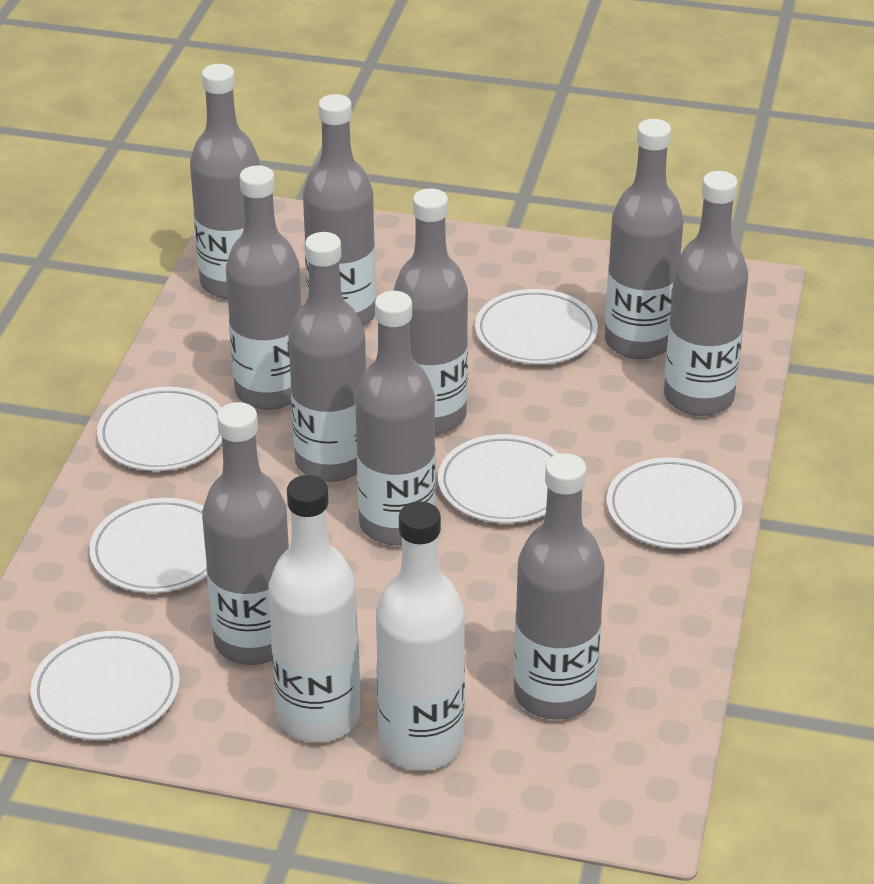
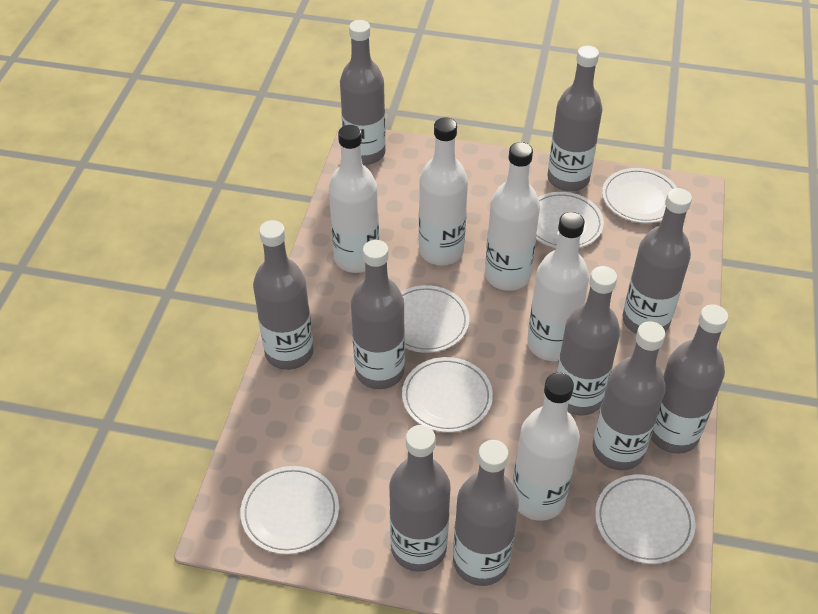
white bottle: [268,475,360,743] [376,501,465,771] = 2 -> [329,125,379,273] [419,118,468,266] [485,142,540,291] [512,372,580,521] [527,212,589,361] = 5

